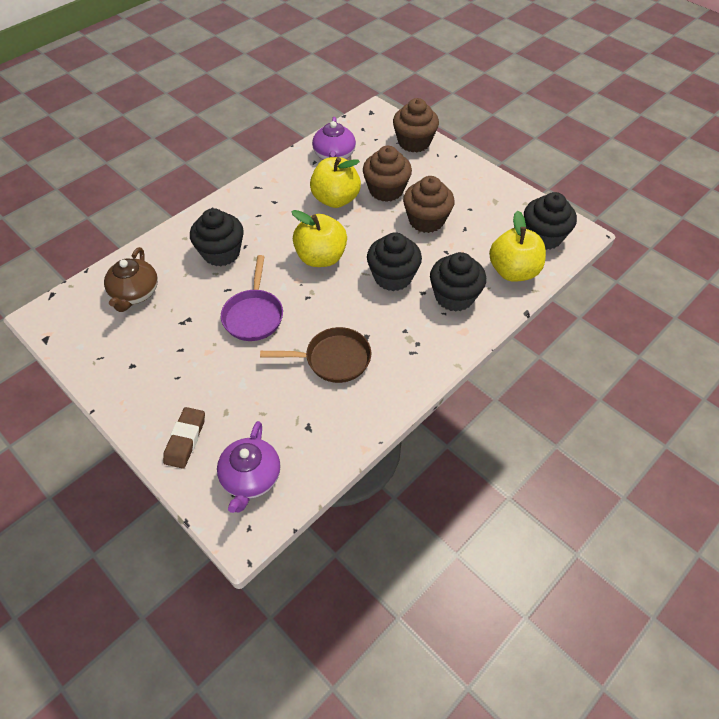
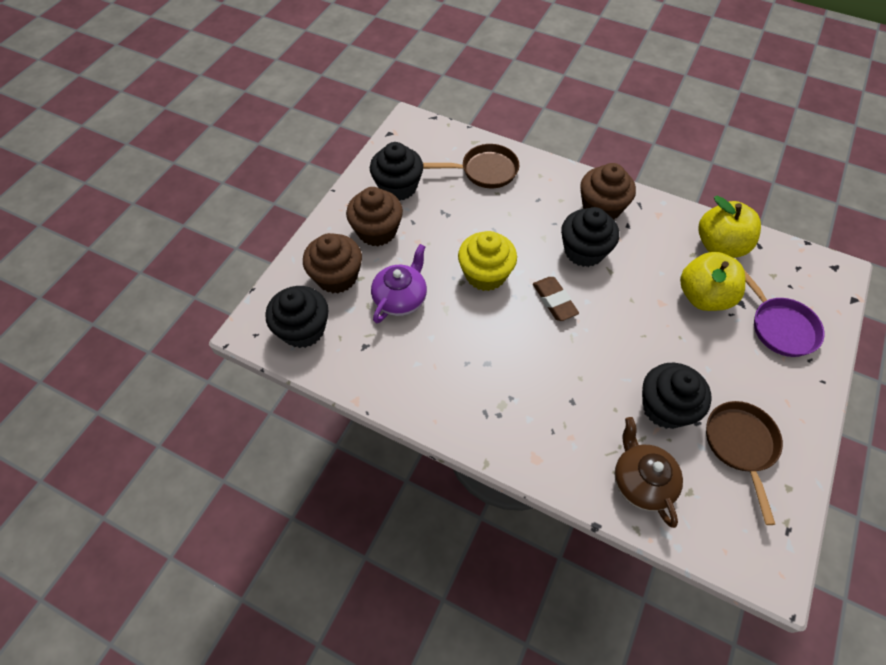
brown pan: [260,327,371,383] = 1 -> [423,144,519,188] [706,401,783,525] = 2
purple teapot: [217,421,281,513] [312,117,356,159] = 2 -> [371,244,427,323] = 1
yellow apple: [291,210,347,267] [310,157,361,208] [489,211,546,282] = 3 -> [680,252,745,311] [698,196,761,258] = 2
yellow cupcake: none = 0 -> [458,231,517,291] = 1

